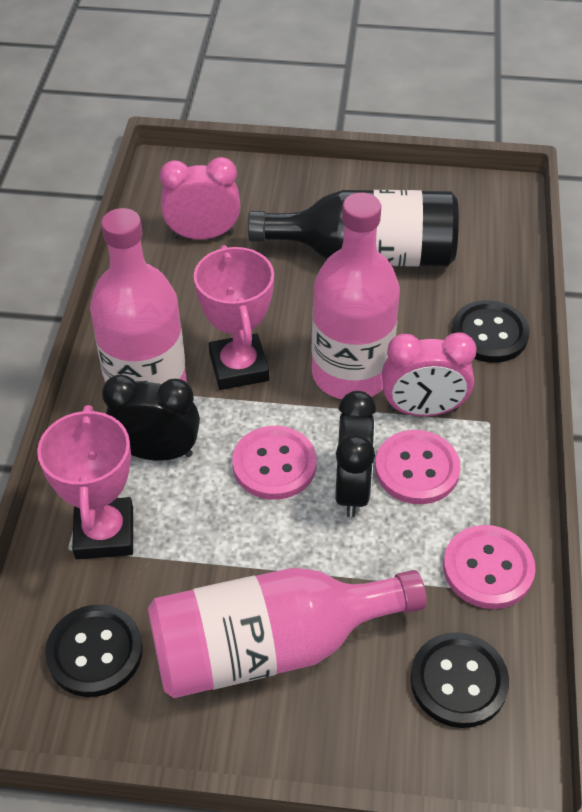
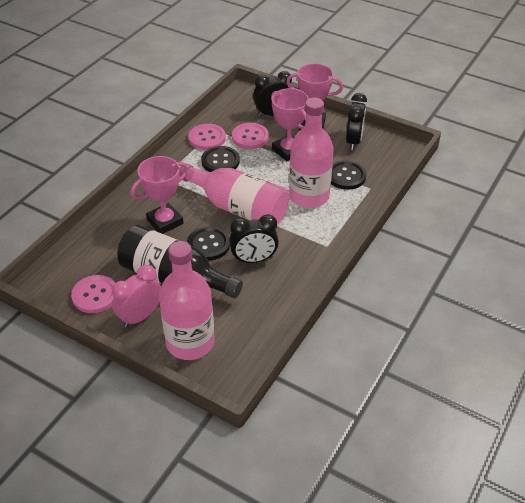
black clock: [102,375,200,461] [335,391,376,517] = 2 -> [229,214,279,263] [253,71,292,117] [346,93,367,150] = 3
pink clock: [160,157,241,240] [382,332,477,416] = 2 -> [112,265,161,328] = 1
pink trophy: [37,405,133,559] [194,245,274,390] = 2 -> [131,156,188,234] [271,88,309,161] [286,63,343,130] = 3

